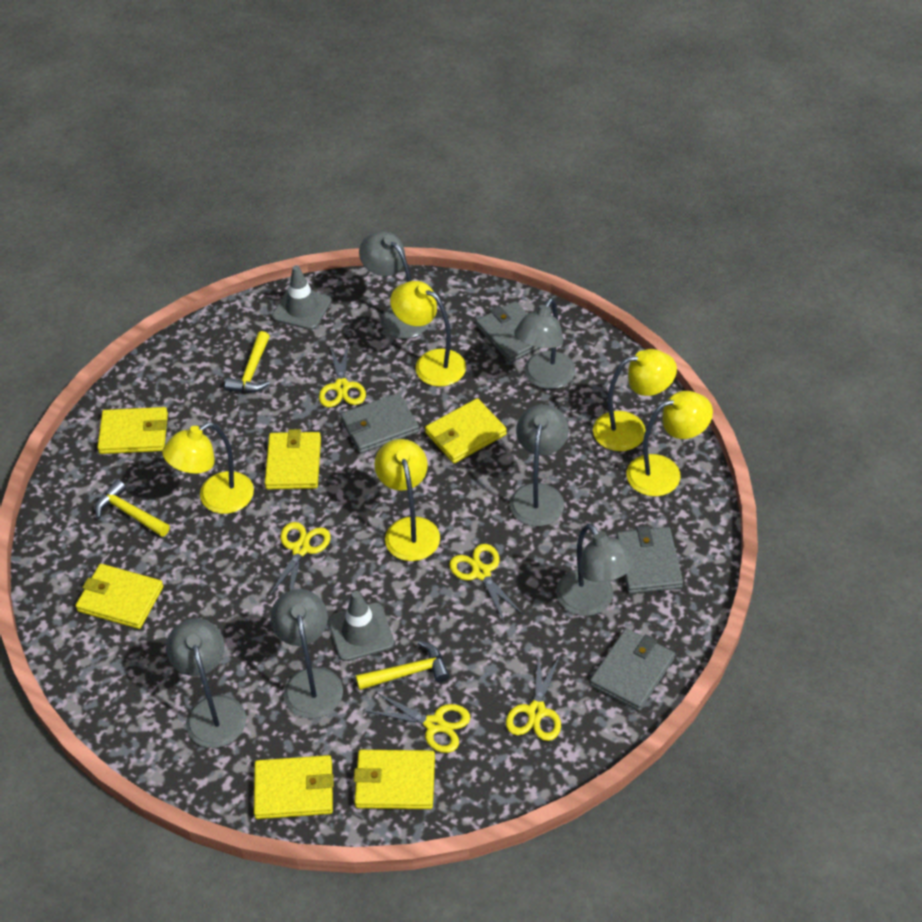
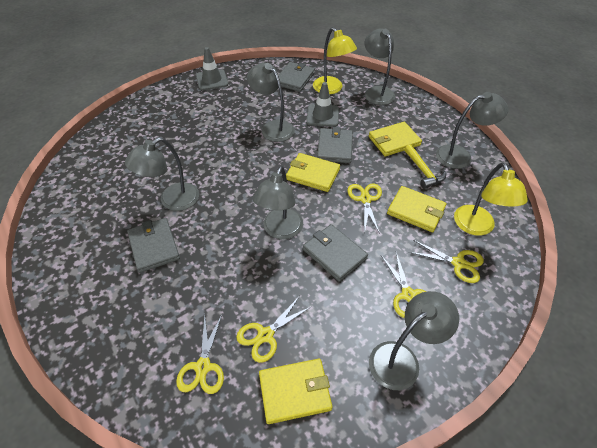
yellow hammer: [95,480,170,537] [225,331,270,393] [356,641,450,690] = 3 -> [404,145,446,189] = 1
yellow lamp: [162,423,254,514] [374,439,440,561] [390,281,466,387] [593,349,677,451] [626,391,713,496] = 5 -> [313,27,357,94] [454,163,528,236] = 2
yellow wallet: [75,564,163,629] [97,407,168,454] [254,755,334,819] [265,429,321,489] [354,750,435,809] [425,398,507,463] = 6 -> [259,359,333,424] [286,153,340,192] [369,122,422,156] [387,186,446,232] = 4

